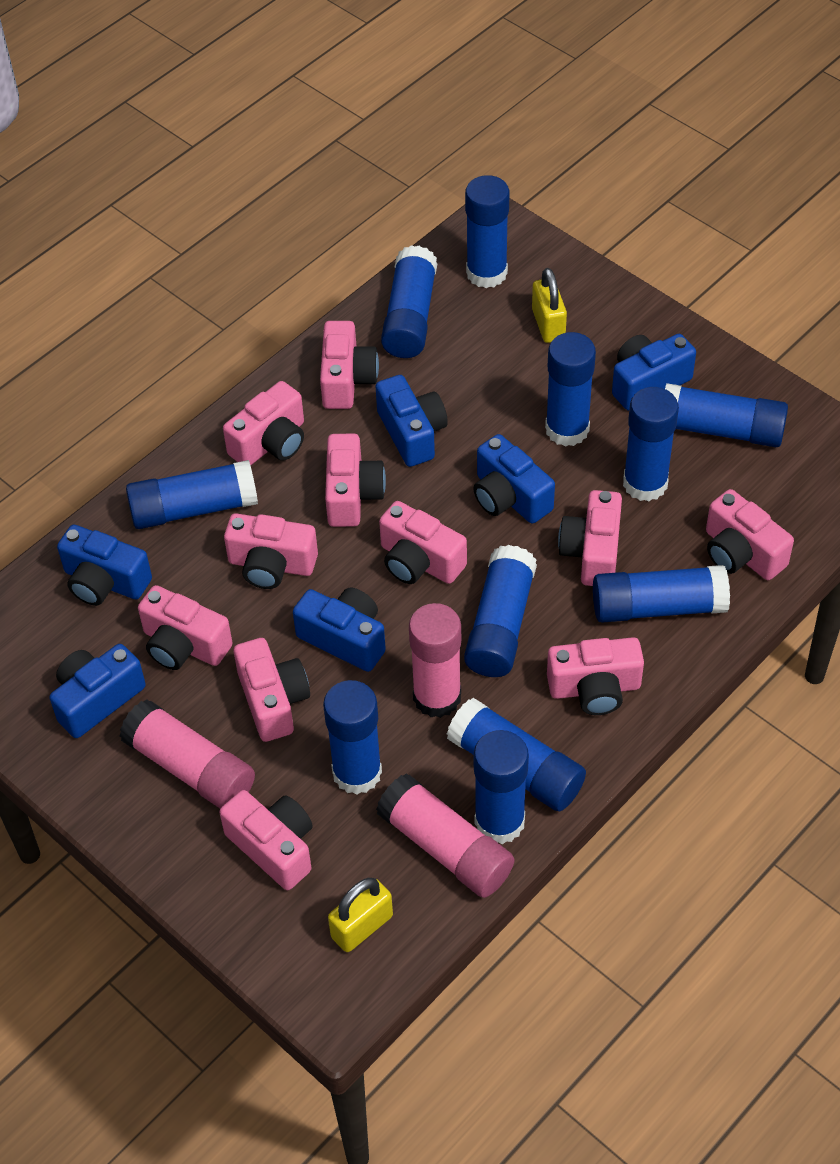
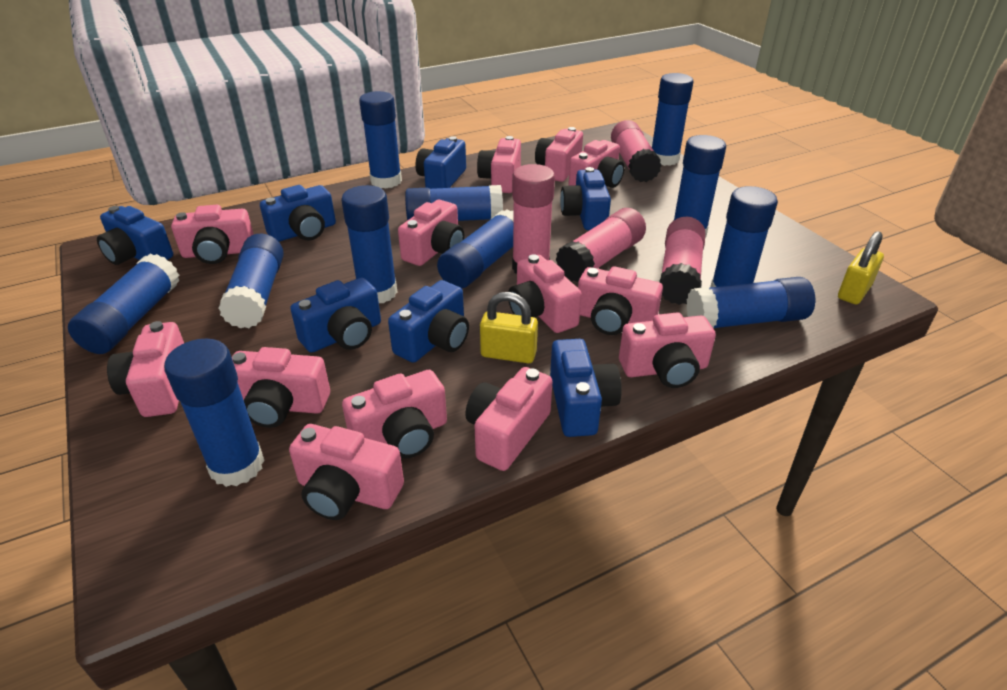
blue camera: [49,644,146,738] [57,525,152,606] [293,588,386,672] [376,375,448,467] [473,434,555,524] [612,334,696,410] = 6 -> [97,206,173,265] [260,185,336,242] [290,278,381,353] [388,280,469,363] [415,136,466,189] [550,339,622,437] [560,167,611,230] = 7
pink camera: [138,585,233,670] [219,790,313,890] [223,381,304,466] [224,513,318,589] [234,638,310,742] [320,321,379,409] [325,434,386,527] [379,501,467,584] [547,637,644,715] [558,490,622,586] [706,489,794,580] = 11 -> [107,321,184,417] [171,205,254,264] [232,347,330,428] [289,424,404,520] [342,370,447,459] [398,200,464,266] [465,367,553,471] [477,136,521,193] [508,254,582,333] [535,127,583,182] [568,140,625,188] [578,266,663,335] [619,312,716,388] = 13
pink glue stick: [119,700,255,809] [376,773,515,898] [409,603,461,718] = 3 -> [512,164,555,274] [555,208,646,282] [611,120,662,182] [660,217,705,305] = 4

